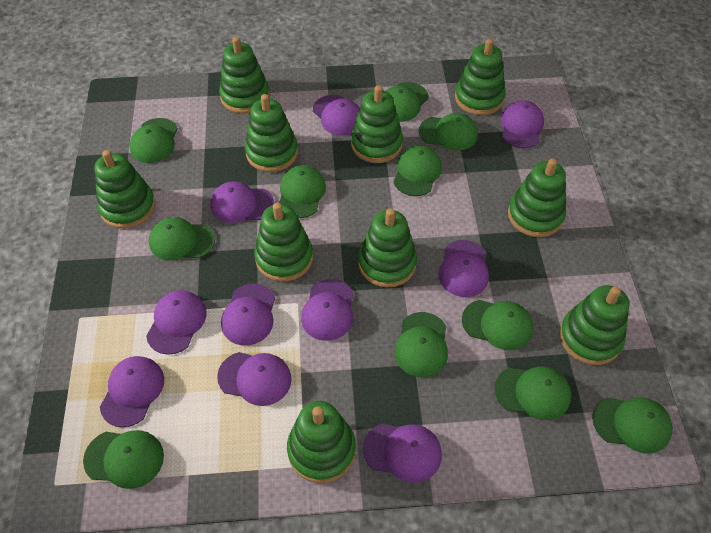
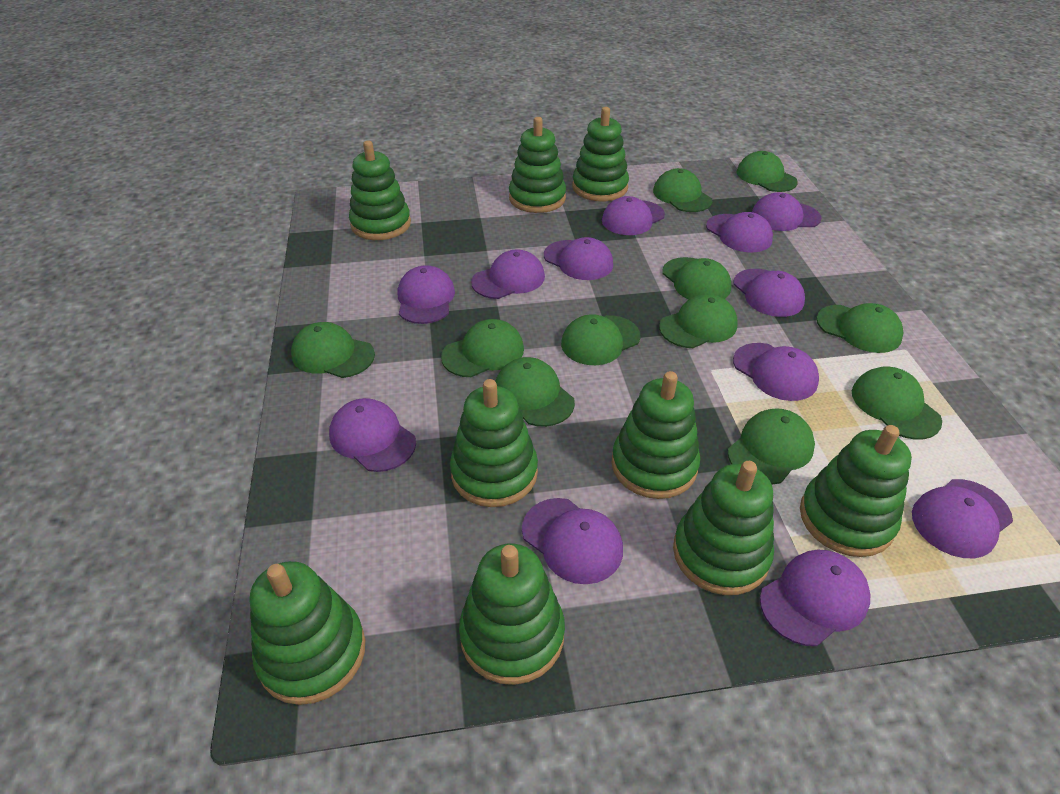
green stacking toy: [94,150,155,229] [219,37,270,114] [245,94,298,172] [254,203,313,282] [287,401,356,483] [351,85,403,163] [358,208,417,288] [455,38,506,115] [508,158,566,237] [559,285,629,365] = 10 -> [250,561,365,705] [349,141,411,240] [450,379,538,507] [459,544,565,685] [509,117,566,213] [572,107,629,201] [612,371,700,499] [673,461,774,595] [800,425,912,557] = 9
purple cap: [100,356,164,427] [146,290,206,355] [210,181,274,223] [217,352,292,406] [221,284,275,346] [301,279,353,341] [313,95,360,136] [363,424,442,483] [439,240,489,297] [501,100,544,148] = 10 -> [329,398,416,472] [398,265,455,324] [471,249,545,299] [522,498,623,584] [544,237,613,280] [602,196,665,235] [706,212,773,252] [733,269,805,317] [733,343,819,401] [752,192,822,231] [760,549,870,646] [912,479,1013,558] = 12

